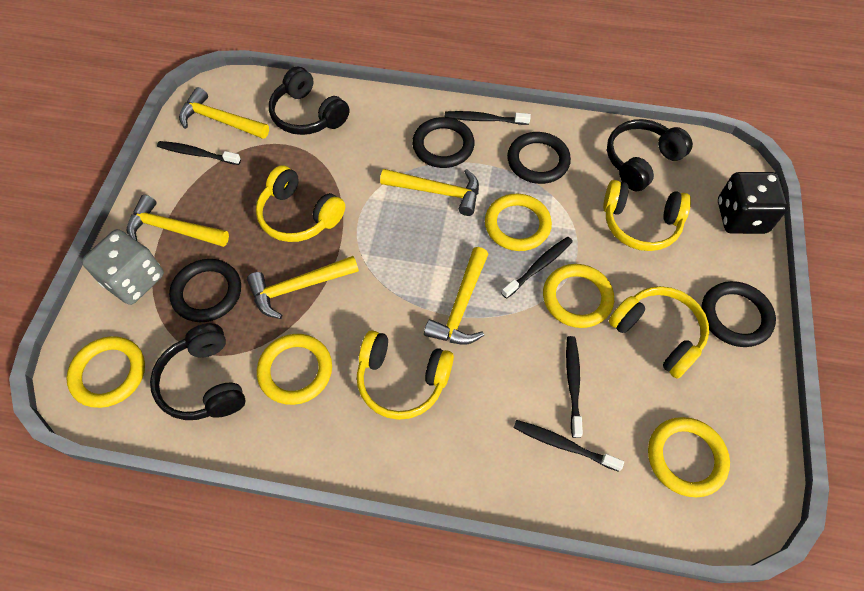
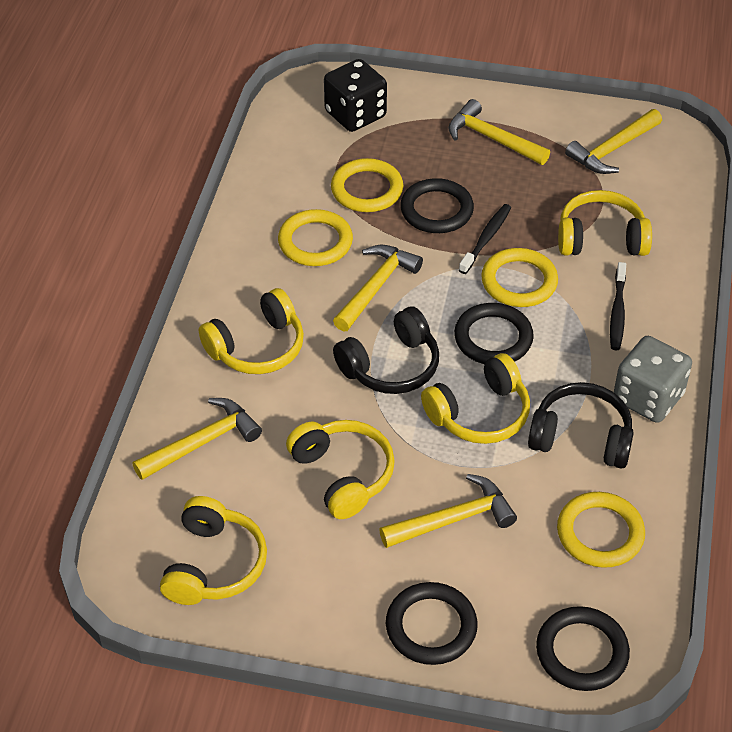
black headphones: [150,323,246,420] [269,67,349,135] [607,119,693,192] = 3 -> [333,307,439,394] [528,382,634,468] = 2
black toothbrush: [157,141,241,165] [445,111,531,125] [501,237,573,299] [513,420,624,472] [566,336,583,438] = 5 -> [459,204,511,274] [610,262,626,350] = 2
yellow headphones: [256,165,345,242] [357,330,454,420] [603,180,691,251] [609,286,709,379] = 4 -> [160,496,267,605] [199,288,304,374] [286,420,395,519] [421,353,530,444] [558,190,652,256] = 5
yellow ring: [66,336,145,408] [257,334,332,405] [485,194,552,251] [543,264,614,328] [648,417,730,497] = 5 -> [278,209,353,266] [331,158,403,212] [481,248,558,307] [557,492,645,568] = 4

